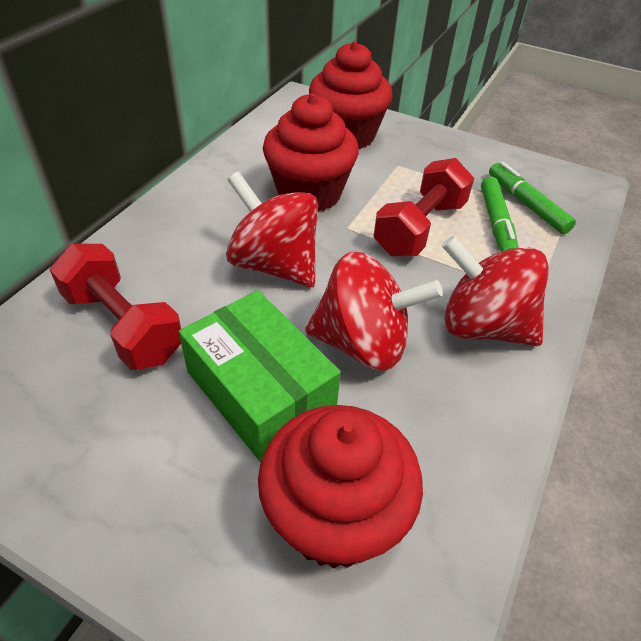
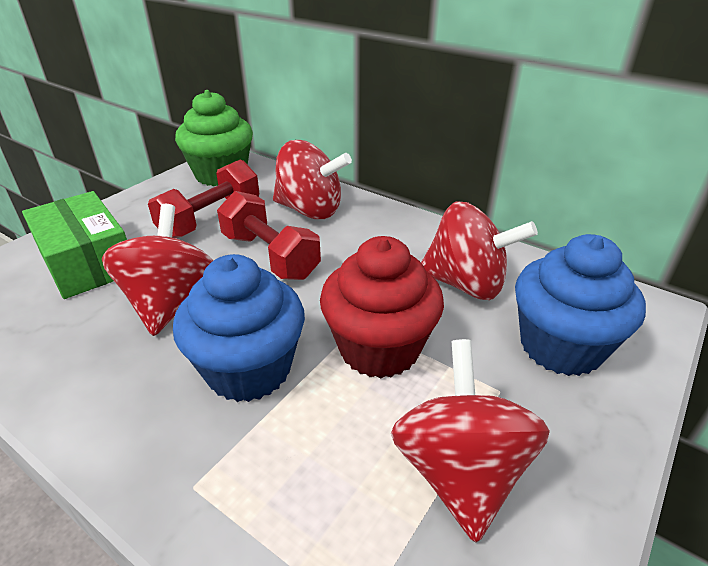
blue cupcake: none = 0 -> [173,254,305,402] [515,234,646,376] = 2
green cupcake: none = 0 -> [175,90,253,186] = 1
green marker: [481,177,519,252] [489,162,576,234] = 2 -> none = 0
red cupcake: [258,405,423,569] [263,93,359,212] [309,41,393,149] = 3 -> [320,236,444,379] = 1
red spinning top: [226,171,318,287] [305,251,443,371] [442,236,549,346] = 3 -> [102,204,213,336] [273,140,352,219] [391,339,550,543] [421,201,538,300] = 4

